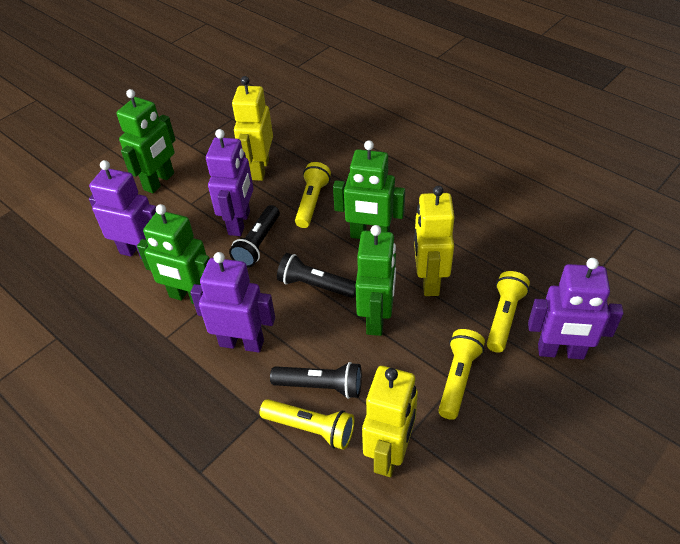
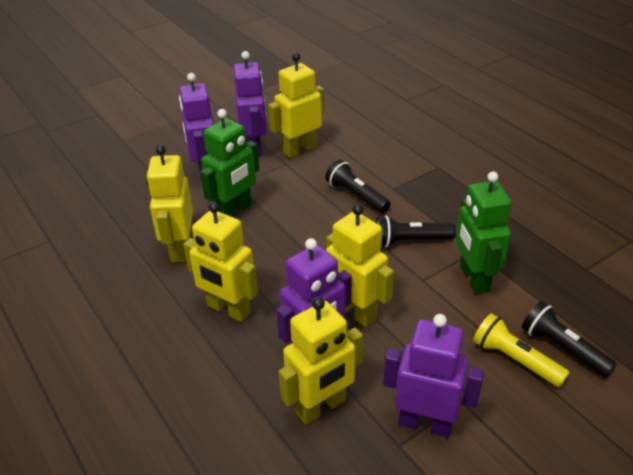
green robot: [116,89,176,194] [137,204,210,304] [333,140,405,239] [355,225,396,336] = 4 -> [200,109,259,217] [455,172,512,294] = 2
yellow flashlight: [260,399,354,450] [295,162,331,228] [438,329,485,420] [487,271,530,352] = 4 -> [473,313,570,387] = 1
yellow robot: [232,76,273,181] [362,366,418,477] [414,186,455,296] = 3 -> [146,145,193,263] [183,202,258,322] [268,53,324,158] [279,297,363,425] [326,204,394,327] = 5

